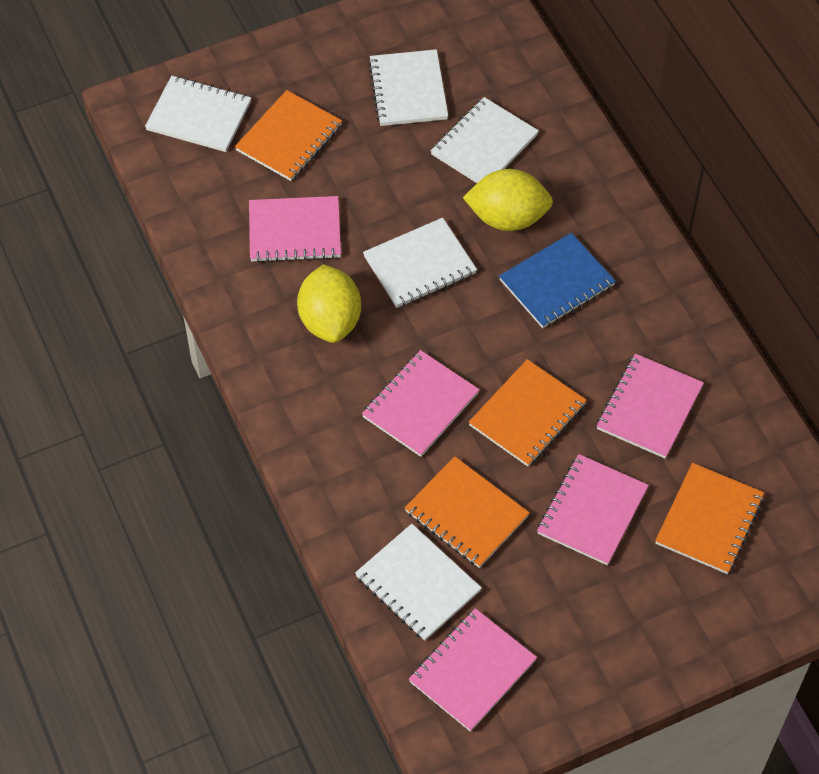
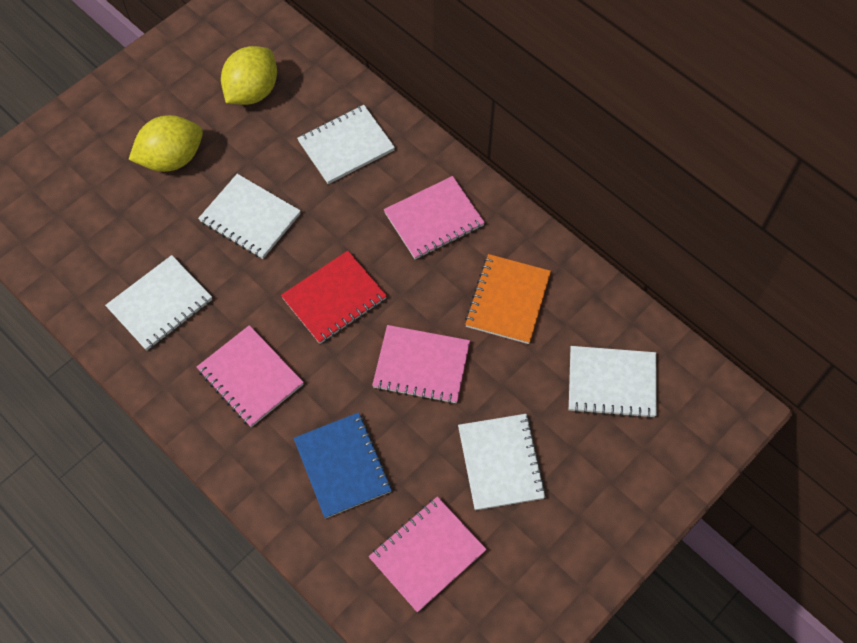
orange notebook: [235,90,342,181] [405,456,530,568] [469,359,587,466] [655,463,764,574] = 4 -> [465,254,551,344] = 1
pink notebook: [249,196,341,263] [362,350,480,457] [409,608,537,732] [537,454,649,565] [597,354,704,458] = 5 -> [197,325,304,427] [369,496,487,612] [372,325,470,404] [384,176,485,260] = 4
red notebook: none = 0 -> [281,251,387,344] = 1

